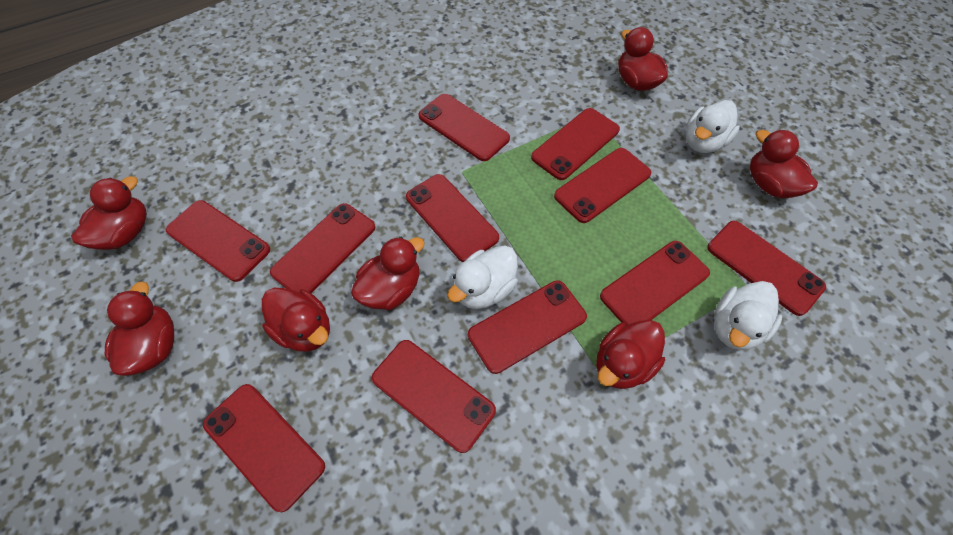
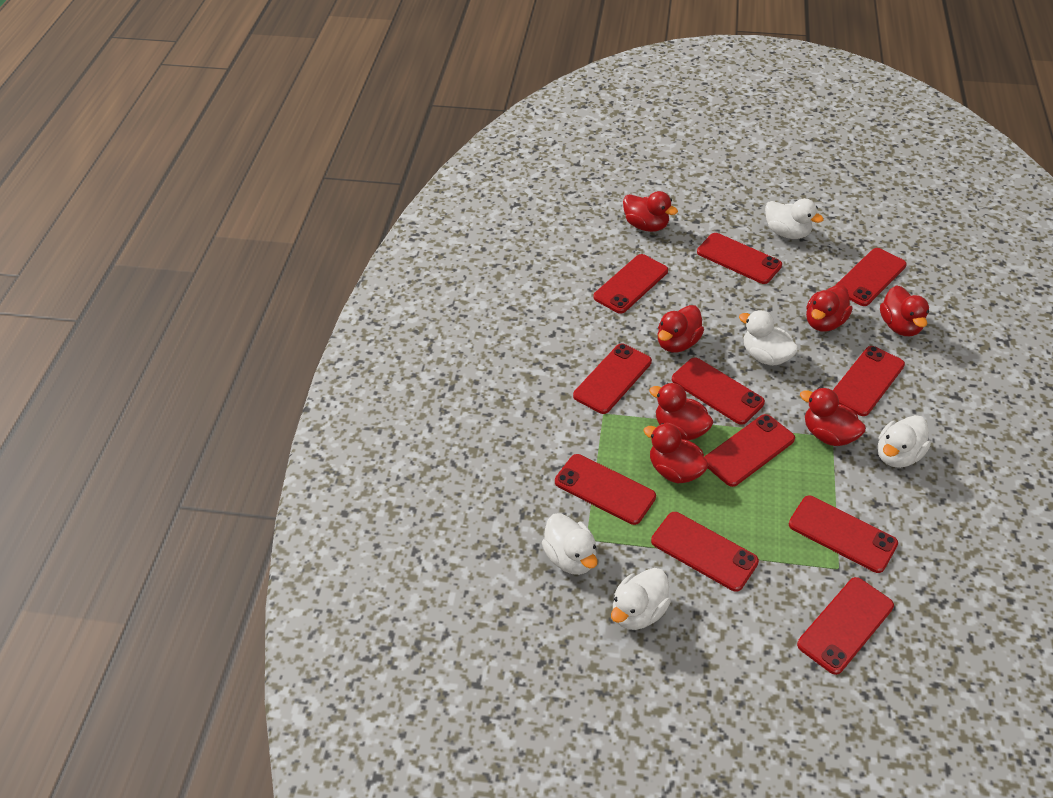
white duck: [447,245,518,309] [686,100,740,153] [714,281,782,350] = 3 -> [542,513,598,575] [611,568,671,630] [739,310,799,366] [765,198,824,239] [878,415,931,468] = 5

